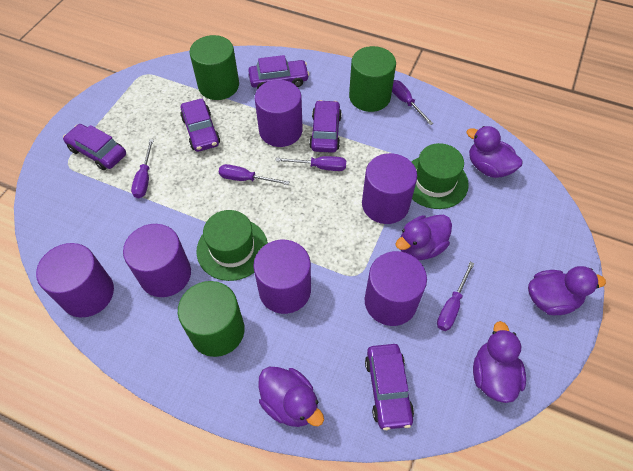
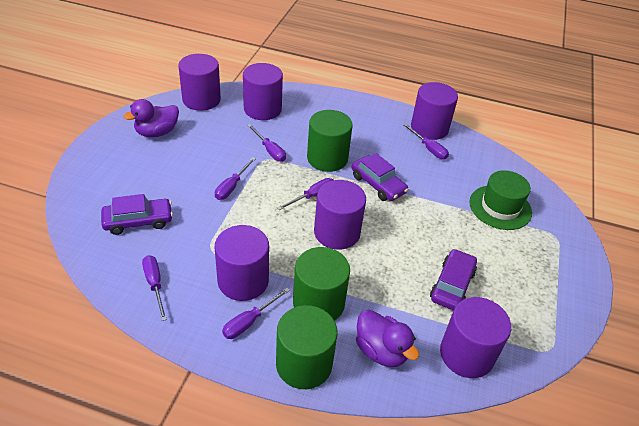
green hat: [196,210,268,281] [411,143,469,209] = 2 -> [469,170,532,230] = 1
purple car: [63,124,126,170] [180,99,220,152] [248,55,309,89] [309,100,342,153] [365,344,414,430] = 5 -> [101,194,173,235] [352,153,408,201] [430,249,477,311] = 3
purple duck: [258,367,324,427] [395,215,452,260] [466,126,523,178] [473,321,526,403] [528,266,606,315] = 5 -> [123,99,179,137] [356,310,419,367] = 2
purple screwdriver: [131,139,154,198] [219,164,290,185] [276,156,346,171] [392,80,433,125] [437,262,474,331] = 5 -> [142,255,167,321] [215,157,256,200] [222,288,290,339] [247,124,286,162] [277,178,334,210] [403,123,449,159] = 6

